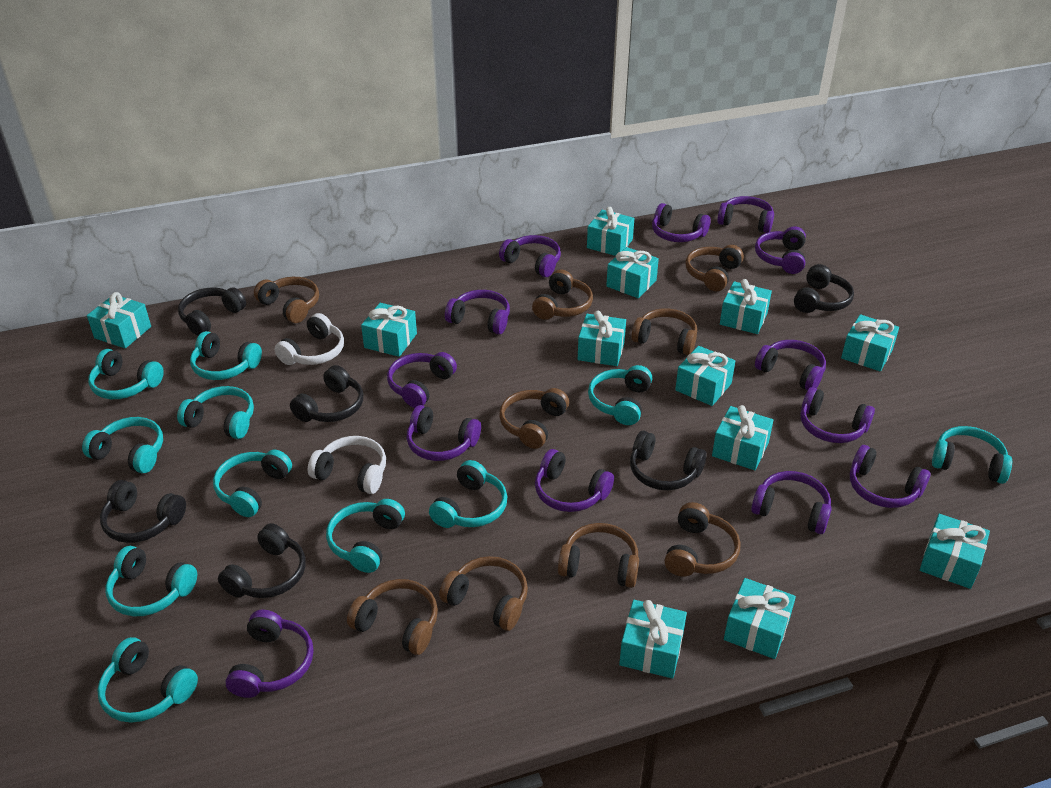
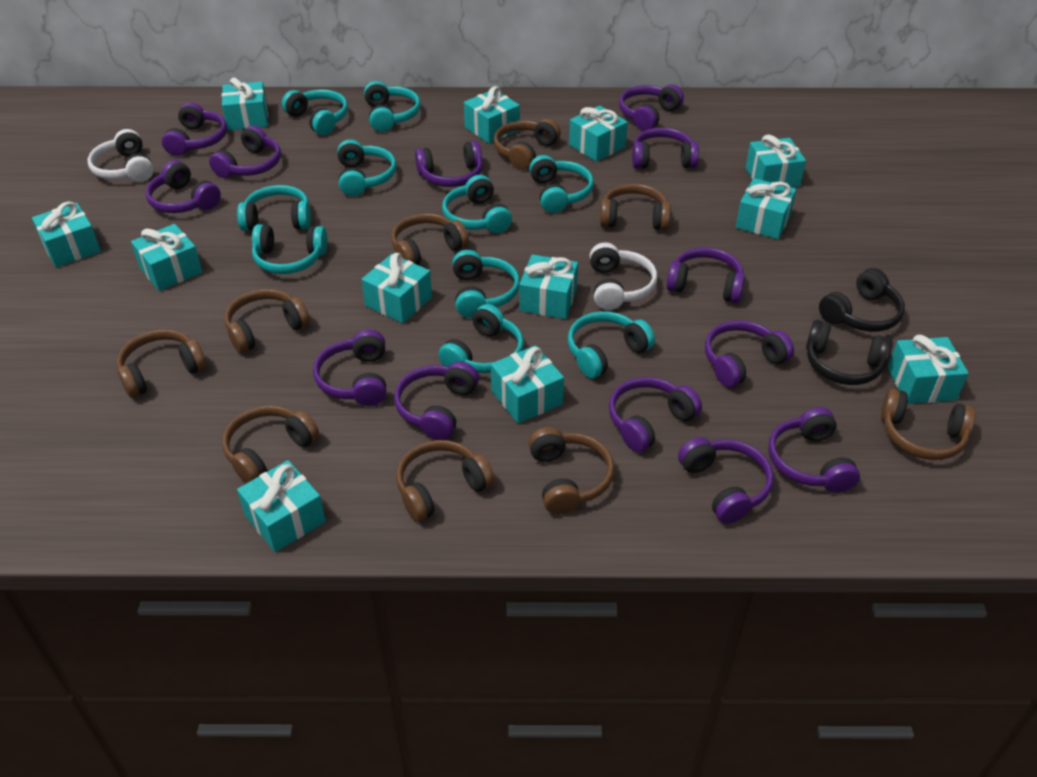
black headphones: [100,480,186,543] [178,288,246,336] [218,523,306,598] [290,365,363,422] [630,431,707,490] [794,264,854,313] = 6 -> [806,320,893,385] [819,268,905,332] = 2
turquoise headphones: [82,417,163,474] [88,349,164,399] [97,637,198,723] [106,546,197,616] [177,386,254,439] [190,331,262,380] [213,450,292,517] [326,499,405,573] [429,460,507,528] [588,365,652,425] [932,426,1012,484] = 11 -> [237,185,311,231] [252,224,328,274] [282,89,348,135] [337,139,397,196] [364,81,420,132] [439,304,524,373] [442,175,512,233] [452,250,520,318] [529,155,594,213] [568,311,655,379] = 10

